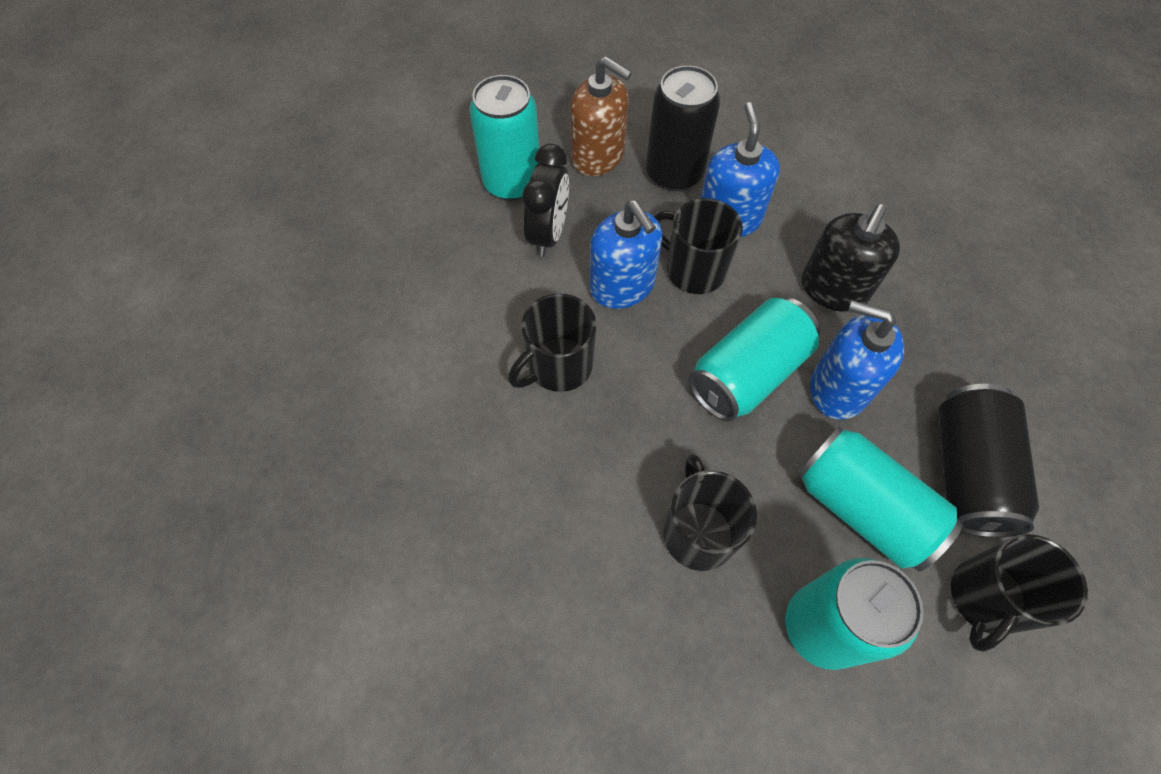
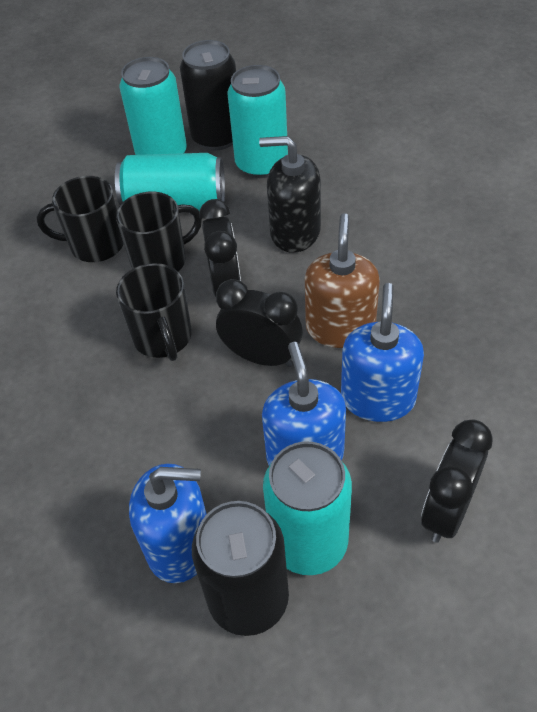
black clock: [522,144,569,257] = 1 -> [199,199,241,297] [216,279,303,367] [421,420,493,543] = 3
black mug: [508,293,596,392] [654,198,743,294] [664,454,757,571] [951,534,1088,652] = 4 -> [37,176,124,262] [116,192,202,271] [116,263,192,361] = 3

